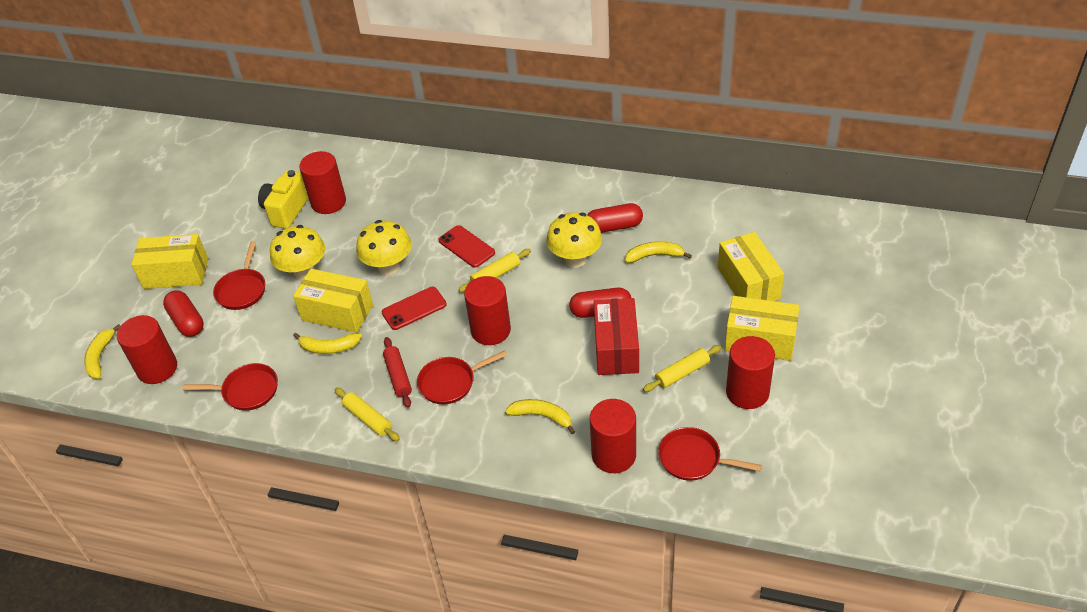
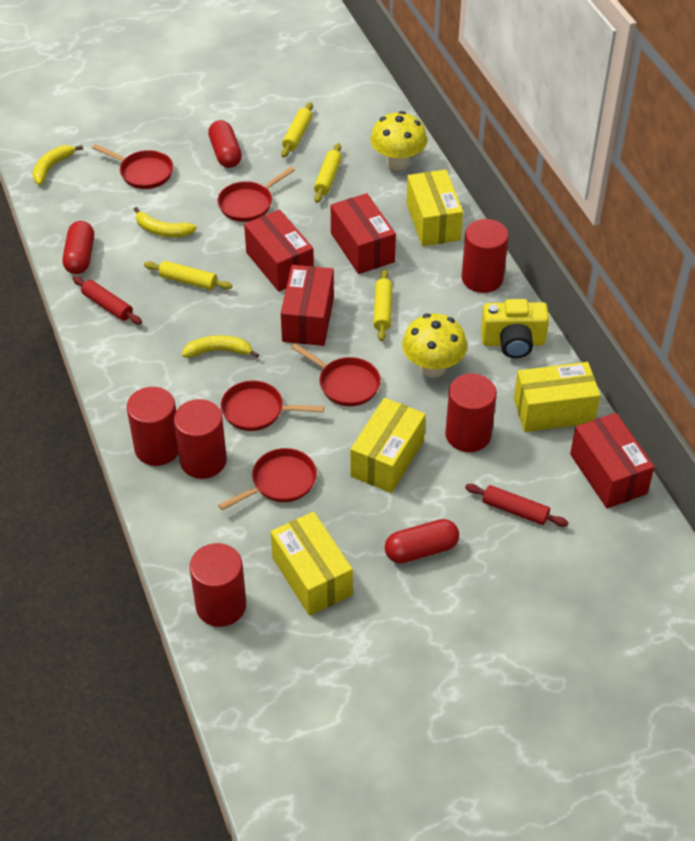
red box: [594,298,639,375] = 1 -> [244,209,314,292] [281,265,334,346] [331,193,396,274] [570,413,655,509] = 4
red pan: [182,363,278,411] [213,241,265,310] [417,350,507,404] [658,427,762,481] = 4 -> [92,144,173,189] [217,167,295,222] [218,448,317,510] [221,381,324,431] [291,343,381,406] = 5
red phone: [382,287,447,330] [439,225,495,268] = 2 -> none = 0
red rolling pin: [383,337,412,408] = 1 -> [73,276,142,325] [465,484,569,527] = 2
yellow banana: [84,324,120,379] [293,333,362,354] [505,399,575,434] [625,242,692,263] = 4 -> [33,145,83,185] [134,207,197,237] [182,335,259,358] = 3
yellow mushroom: [270,225,325,280] [356,220,412,275] [546,212,602,268] = 3 -> [370,111,427,170] [402,314,467,378] = 2
yellow rolling pin: [335,388,400,442] [458,249,531,292] [643,345,721,392] = 3 -> [144,261,232,290] [281,102,313,158] [314,143,342,203] [373,269,392,341] = 4

